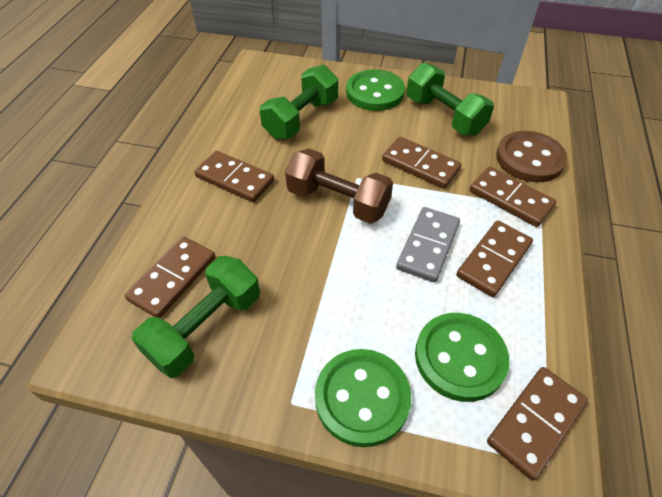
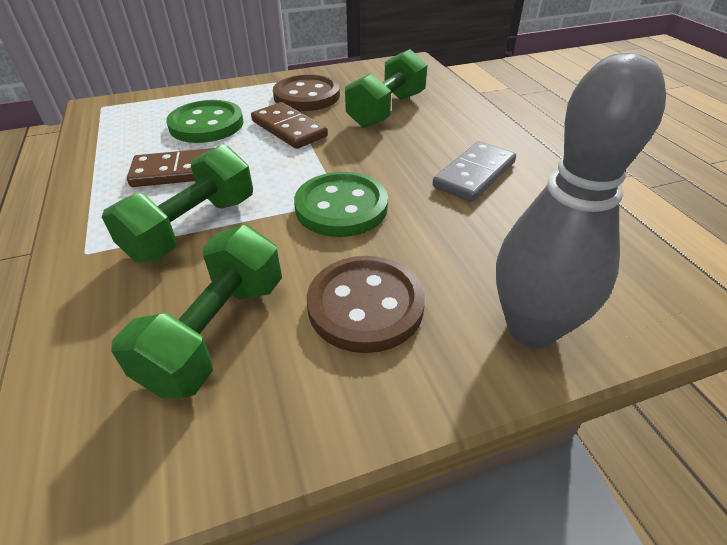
brown button: [496,131,568,182] = 1 -> [273,74,340,111] [307,256,425,353] = 2
brown domino: [124,236,215,318] [194,151,274,202] [382,137,462,189] [456,221,533,297] [470,167,557,227] [487,367,588,480] = 6 -> [127,148,214,187] [251,102,328,149] = 2
brown dumbbell: [285,148,393,224] = 1 -> none = 0
green button: [315,349,411,447] [346,69,405,111] [415,313,509,402] = 3 -> [166,100,244,143] [294,172,388,237] = 2
grey bowling pin: none = 0 -> [496,53,666,348] = 1

